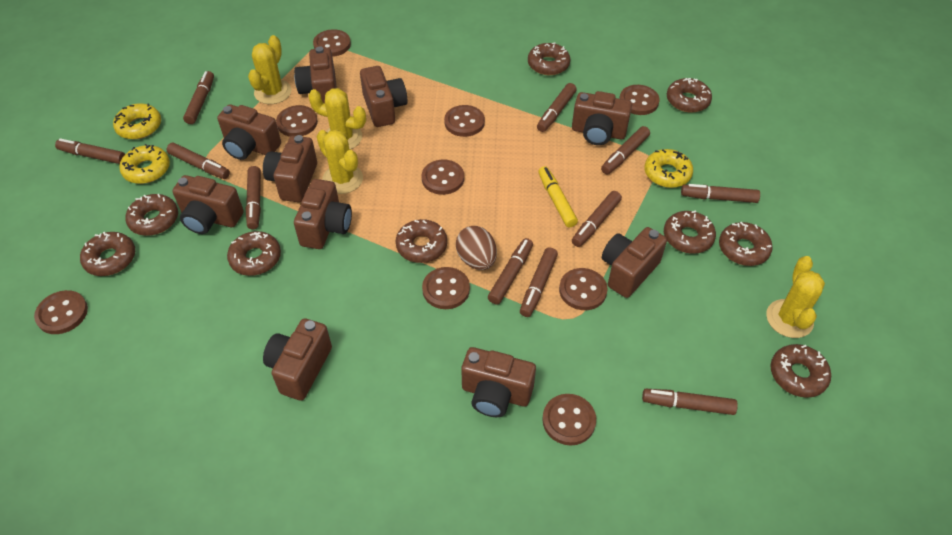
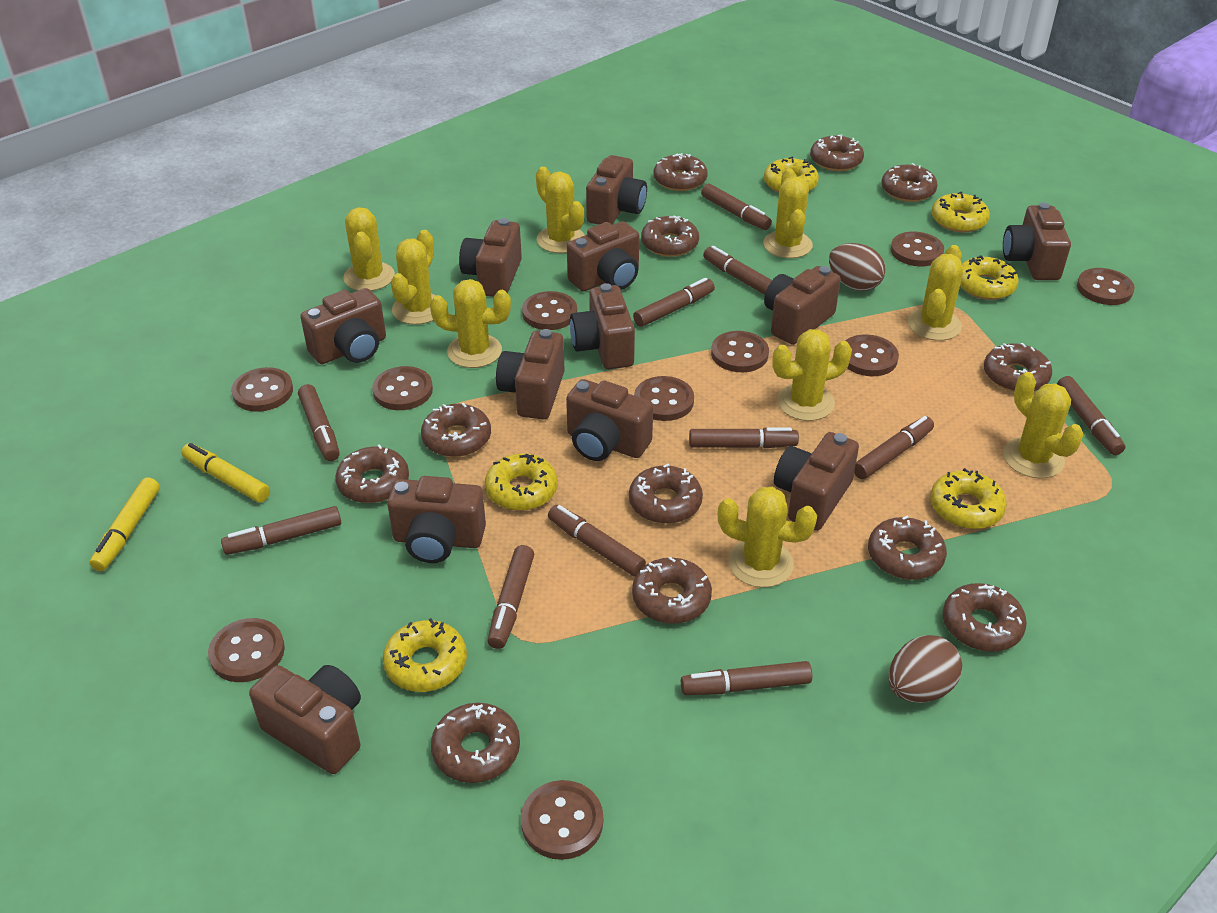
brown button: [34,290,88,334] [276,105,318,137] [313,29,351,57] [421,160,464,195] [422,267,470,309] [444,105,485,137] [542,394,596,446] [559,268,608,310] [619,85,660,115] = 9 -> [208,618,285,682] [231,367,293,412] [372,366,433,410] [521,780,603,860] [522,291,577,330] [634,376,694,421] [711,331,769,372] [845,334,899,376] [891,232,944,266] [1077,268,1135,305] = 10
brown camera: [172,175,244,234] [217,104,281,160] [263,135,317,202] [263,318,332,401] [294,46,337,103] [294,179,352,249] [360,66,407,127] [461,347,536,417] [572,91,632,145] [602,227,667,298] = 10 -> [249,665,361,774] [300,288,386,364] [387,476,486,563] [459,218,522,297] [496,329,565,419] [566,379,653,461] [567,222,639,291] [570,283,635,369] [586,155,647,225] [764,266,841,345] [774,432,859,531] [1003,202,1071,280] = 12
brown donut: [80,232,135,276] [125,194,178,236] [227,231,281,276] [395,219,447,263] [528,42,571,75] [664,210,716,254] [667,78,712,113] [719,222,773,266] [770,344,831,398] = 9 -> [335,444,409,503] [421,403,491,457] [431,703,520,783] [629,464,703,524] [632,557,712,624] [641,215,699,257] [653,153,708,191] [810,134,864,171] [868,515,947,580] [881,163,938,202] [943,583,1027,652] [984,343,1052,392] = 12
brown egg: [456,226,497,270] = 1 -> [829,243,886,291] [889,635,962,703] = 2
yellow cactus: [248,35,292,104] [308,88,366,150] [317,130,363,194] [766,256,825,338] = 4 -> [343,207,395,291] [391,230,436,325] [430,279,511,368] [536,167,585,253] [718,487,817,588] [763,169,813,258] [772,329,852,421] [908,245,963,341] [1003,372,1083,478] = 9
yellow donut: [113,103,161,139] [119,144,170,184] [644,149,693,188] = 3 -> [383,618,467,692] [485,453,558,511] [764,157,819,193] [930,468,1007,529] [931,192,990,232] [960,256,1019,300] = 6
yellow marker: [538,166,578,227] = 1 -> [89,478,160,571] [181,443,270,503] = 2

